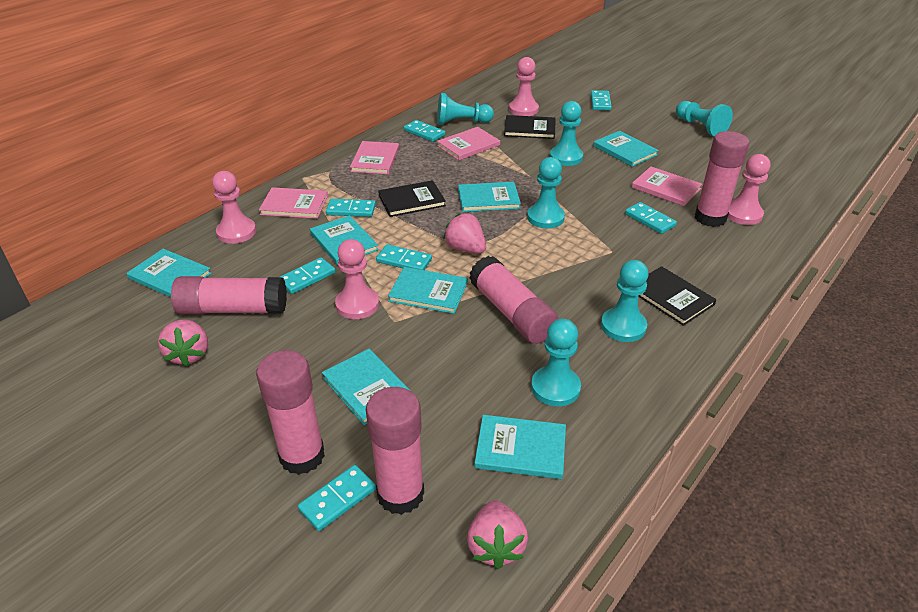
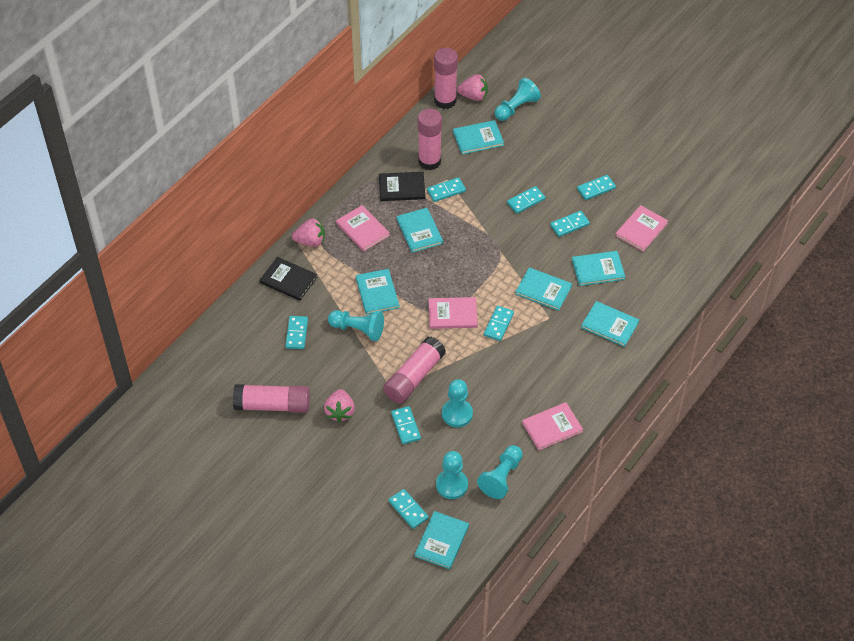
black book: [378,180,446,217] [504,115,556,139] [638,266,716,326] = 3 -> [260,257,317,301] [379,172,425,201] = 2
pink glue stick: [171,276,287,314] [256,350,325,475] [366,387,424,515] [469,256,559,344] [695,131,749,227] = 5 -> [233,384,310,413] [383,336,446,404] [418,109,442,170] [434,48,458,109] = 4
pink pawn: [212,171,256,244] [335,239,379,319] [509,57,539,116] [728,154,770,225] = 4 -> none = 0
turquoise domino: [280,257,336,294] [298,465,376,531] [326,199,376,217] [376,244,432,270] [404,120,445,142] [591,90,612,111] [625,202,677,234] = 7 -> [285,316,308,349] [388,489,429,529] [391,406,421,444] [427,177,466,202] [484,306,514,341] [507,186,546,214] [550,211,590,237] [577,175,616,200] = 8
turquoise pawn: [437,93,494,125] [527,157,565,228] [531,319,581,406] [550,101,583,166] [601,260,649,342] [676,101,733,136] = 6 -> [328,310,384,341] [436,451,468,499] [442,379,473,427] [477,445,523,499] [494,78,541,121] = 5

